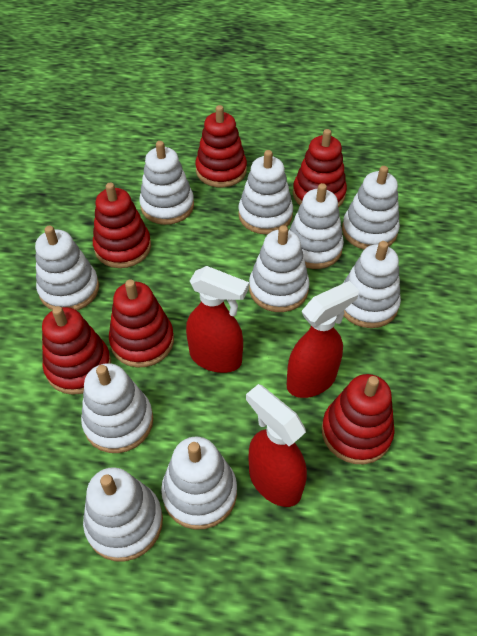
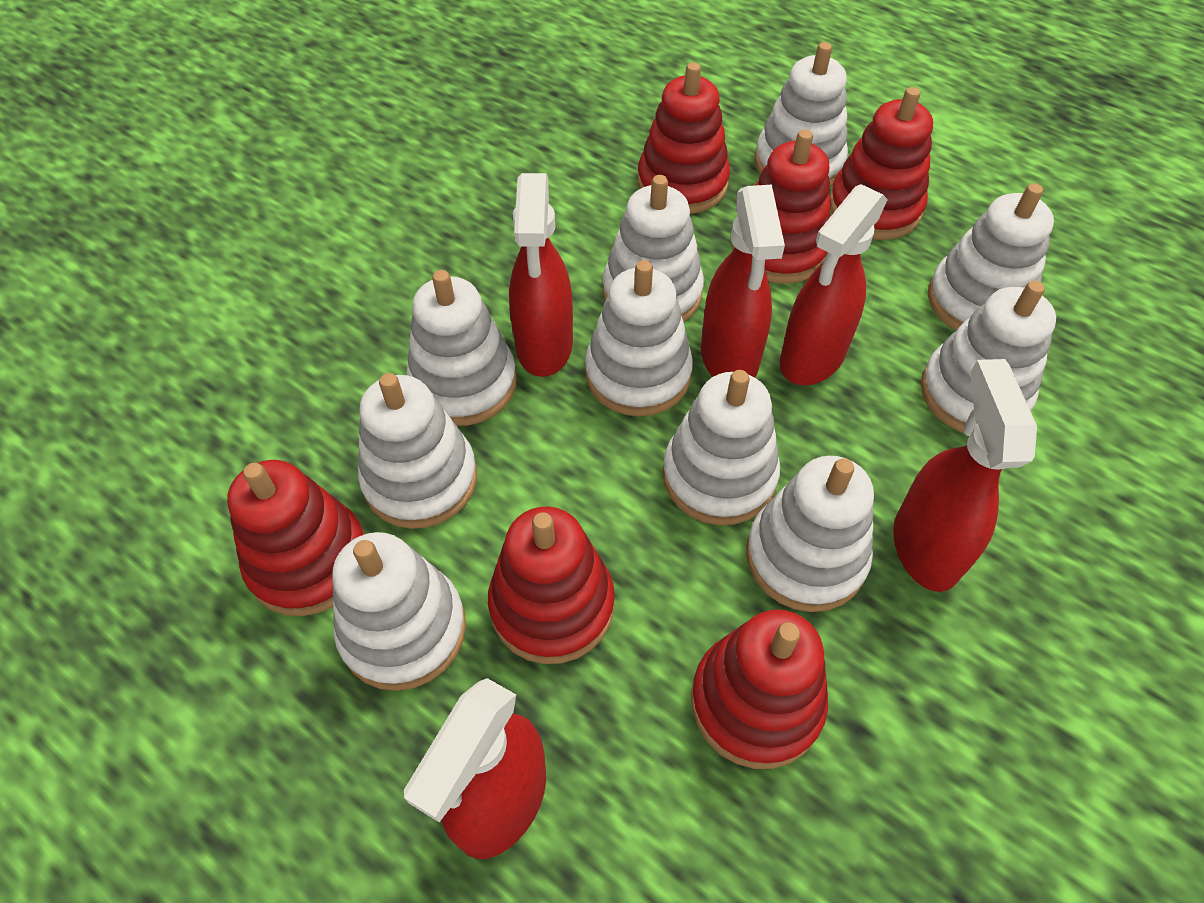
red spray bottle: [186,266,249,373] [246,384,307,507] [287,281,359,398] = 3 -> [404,678,546,859] [509,173,573,377] [701,185,785,377] [780,184,888,385] [893,359,1037,592] = 5

